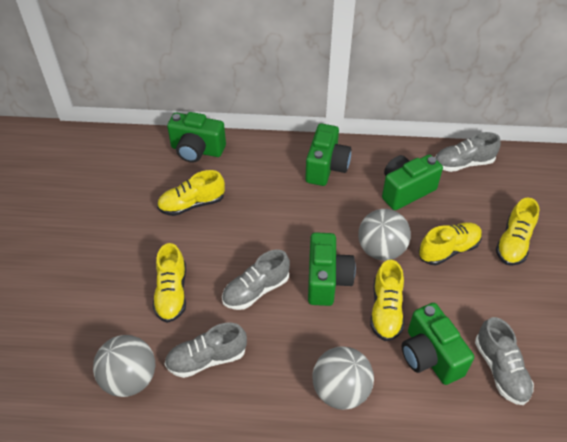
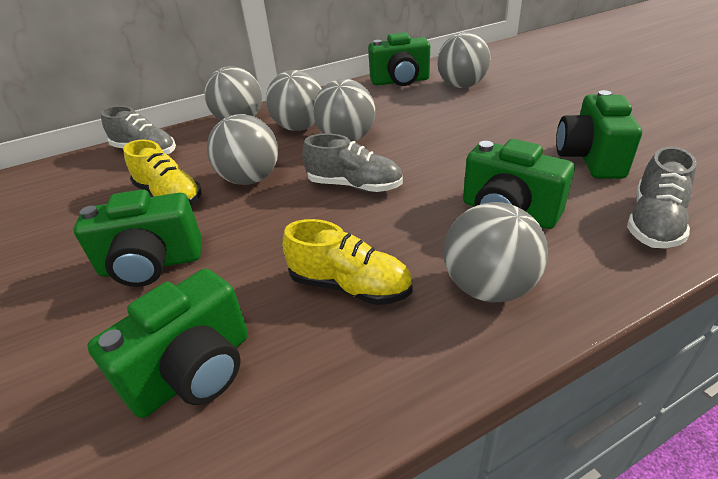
grey ball: [93,335,155,397] [313,346,374,410] [358,209,411,261] = 3 -> [204,66,262,121] [207,114,278,185] [266,70,322,131] [313,79,375,141] [437,32,490,88] [444,202,548,302] = 6
grey shoe: [164,323,247,378] [222,249,290,310] [435,132,501,172] [475,317,534,405] = 4 -> [100,106,176,155] [302,133,403,192] [627,147,697,248] = 3
yellow shoe: [153,243,186,323] [157,170,225,216] [370,260,404,341] [419,222,482,265] [496,198,539,266] = 5 -> [123,140,202,205] [282,219,412,305] = 2

